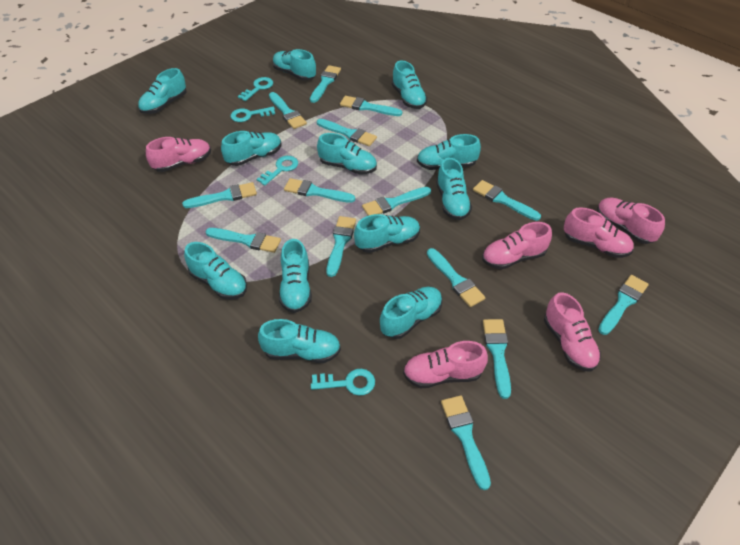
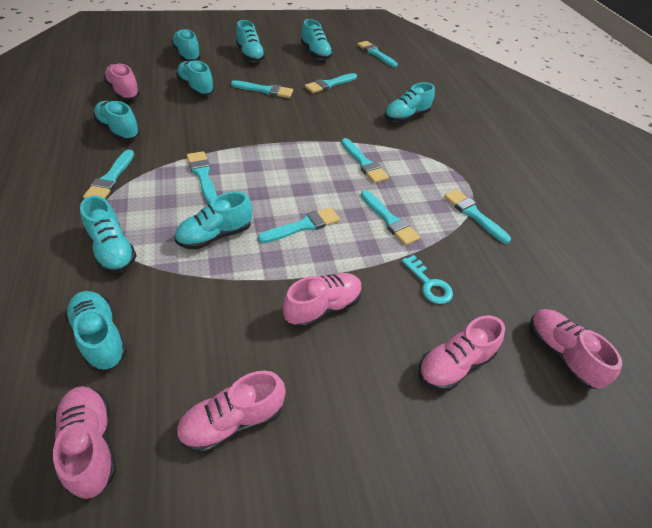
turquoise brush: [182,182,257,208] [205,228,281,253] [269,92,307,129] [284,178,355,203] [310,65,341,103] [317,119,377,146] [326,216,356,277] [340,96,402,116] [362,187,431,216] [427,248,485,307] [441,395,491,490] [473,180,541,221] [483,319,511,399] [598,275,649,335] = 14 -> [83,149,134,199] [187,151,217,204] [231,80,293,98] [258,207,340,243] [305,73,357,93] [341,138,389,183] [357,41,398,67] [361,190,420,245] [444,189,511,244] = 9
turquoise key: [231,107,275,122] [238,77,273,101] [257,156,298,186] [311,369,375,396] = 4 -> [402,255,453,304] = 1
turquoise shoe: [138,68,187,114] [184,242,247,300] [221,131,282,166] [258,319,341,363] [273,49,316,80] [279,239,312,313] [317,133,377,175] [354,214,420,253] [380,287,442,339] [392,60,427,109] [417,134,481,170] [436,158,472,220] = 12 -> [65,291,127,371] [80,196,137,273] [93,101,140,141] [171,29,201,61] [174,192,252,250] [176,60,215,96] [236,20,266,62] [301,19,333,60] [384,82,435,122] = 9

